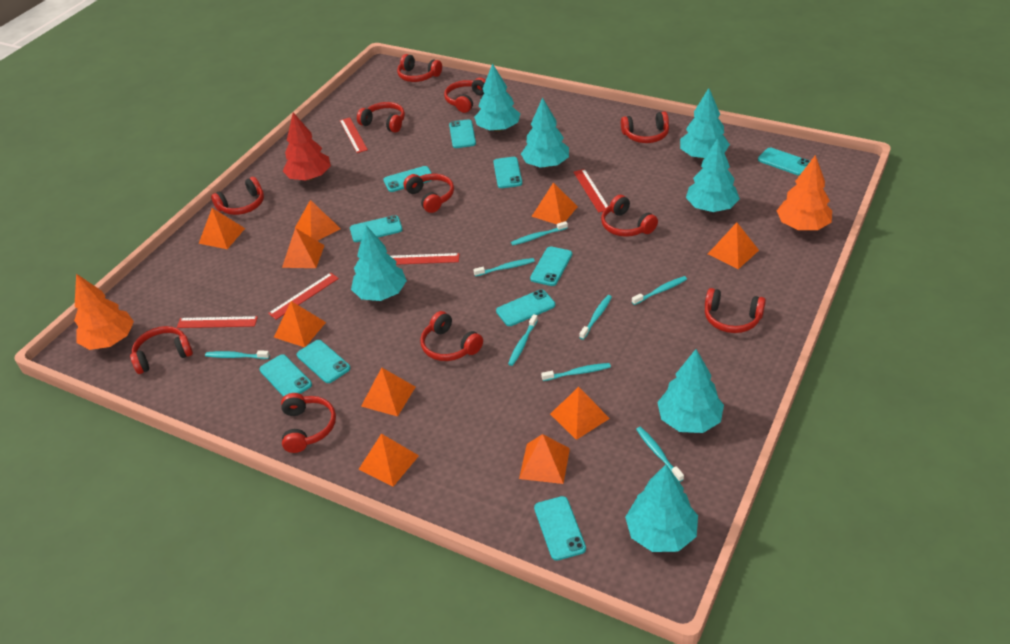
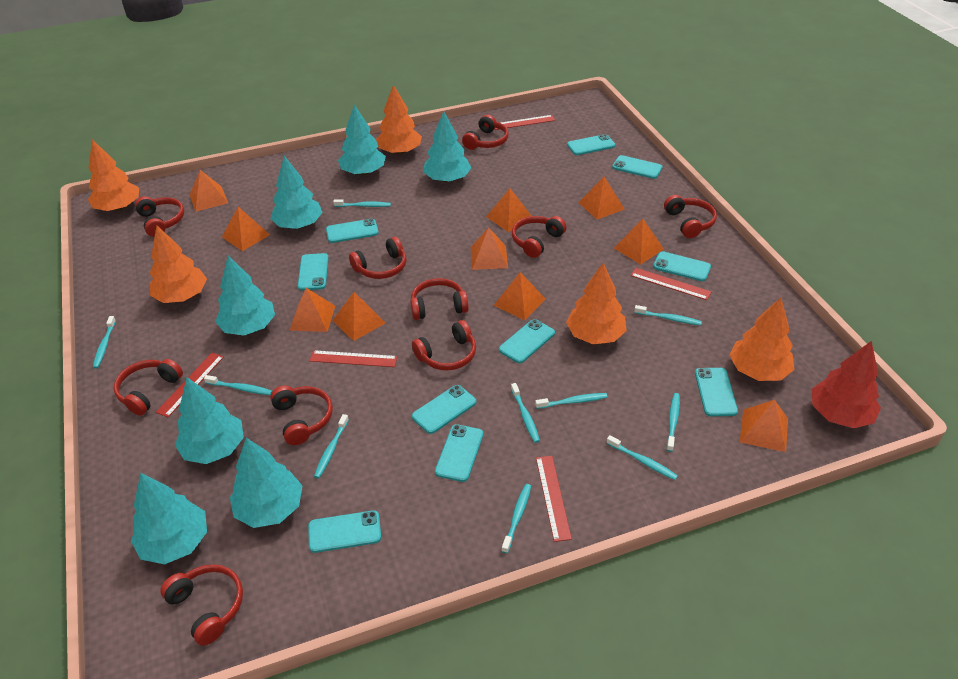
orange tree: [74,274,134,350] [777,155,832,230] = 2 -> [88,140,139,211] [150,226,207,303] [376,85,422,155] [566,263,627,344] [730,298,795,381] = 5
red headphones: [130,326,193,374] [211,177,264,215] [281,393,336,453] [357,102,405,133] [397,54,442,82] [403,174,454,213] [420,311,483,361] [444,77,486,113] [601,195,658,237] [621,111,669,143] [705,288,766,333] = 11 -> [114,359,183,416] [135,196,184,237] [160,564,243,646] [270,385,333,445] [349,237,407,279] [410,278,469,320] [412,320,476,371] [462,115,509,150] [512,216,567,258] [664,195,717,238] = 10
turquoise toothbrush: [205,350,270,359] [473,258,535,277] [508,314,538,366] [511,221,568,246] [541,363,611,381] [579,295,612,340] [632,276,687,305] [636,427,684,482] = 8 -> [93,316,116,369] [204,375,272,395] [314,414,349,478] [333,199,391,207] [502,484,531,553] [511,383,540,443] [535,393,608,409] [607,435,678,480] [634,305,702,325] [667,393,680,452] = 10

